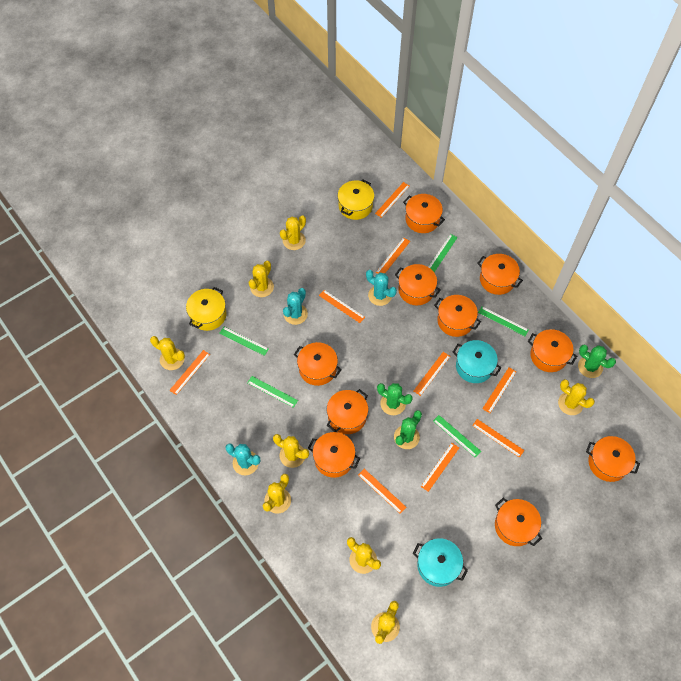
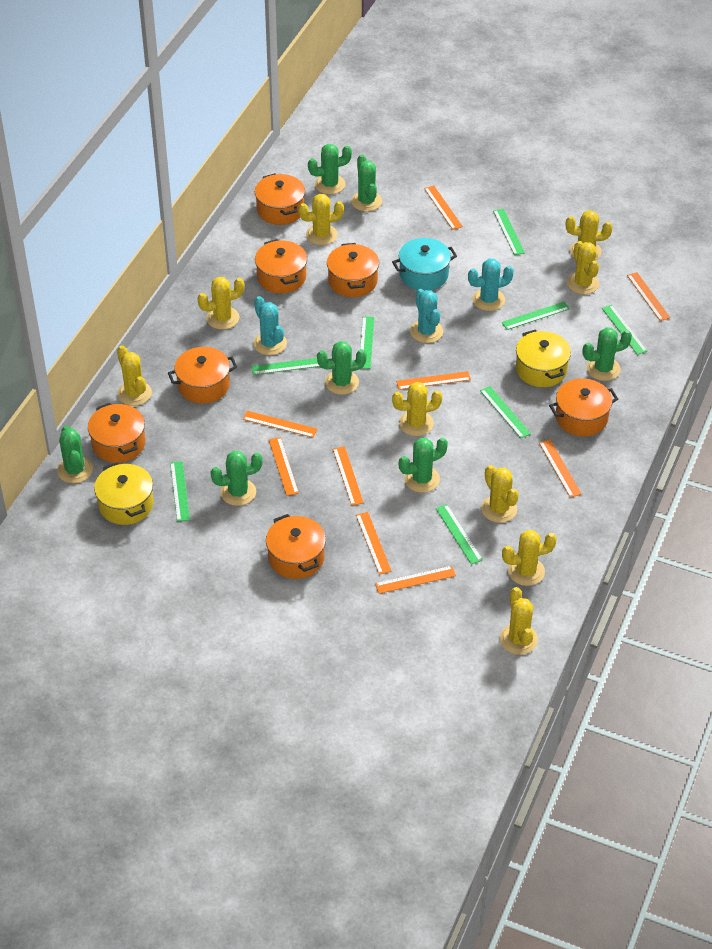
green cactus: [377,383,413,415] [394,410,422,449] [578,345,616,378] = 3 -> [57,425,93,483] [210,451,263,506] [308,144,352,195] [317,341,367,395] [351,155,382,212] [399,438,448,493] [582,327,632,381] = 7
green ruler: [219,327,269,356] [247,376,298,408] [428,234,458,272] [433,415,481,458] [478,306,529,336] = 5 -> [170,461,190,522] [251,358,320,375] [360,317,374,369] [436,504,483,565] [480,386,531,438] [493,209,525,255] [501,302,570,330] [602,305,647,355] = 8
orange pot: [294,342,341,386] [308,432,360,478] [327,389,368,434] [395,264,441,305] [403,194,445,233] [434,295,481,337] [477,254,523,295] [495,498,542,546] [528,329,577,372] [586,436,640,482] = 10 -> [88,403,145,463] [168,347,237,404] [255,173,305,225] [255,239,307,294] [266,514,326,579] [327,243,379,297] [549,379,618,436] = 7
turquoise pot: [413,538,468,587] [453,340,501,383] = 2 -> [392,238,457,291] = 1
yellow cactus: [150,336,185,370] [249,261,274,297] [263,474,291,514] [273,434,309,468] [280,215,306,250] [347,537,381,574] [371,601,400,644] [558,379,595,415] = 8 -> [117,345,152,406] [197,277,245,330] [299,194,344,245] [392,382,442,436] [481,465,519,523] [500,587,538,655] [502,530,557,586] [566,210,612,260] [567,241,599,294] = 9

